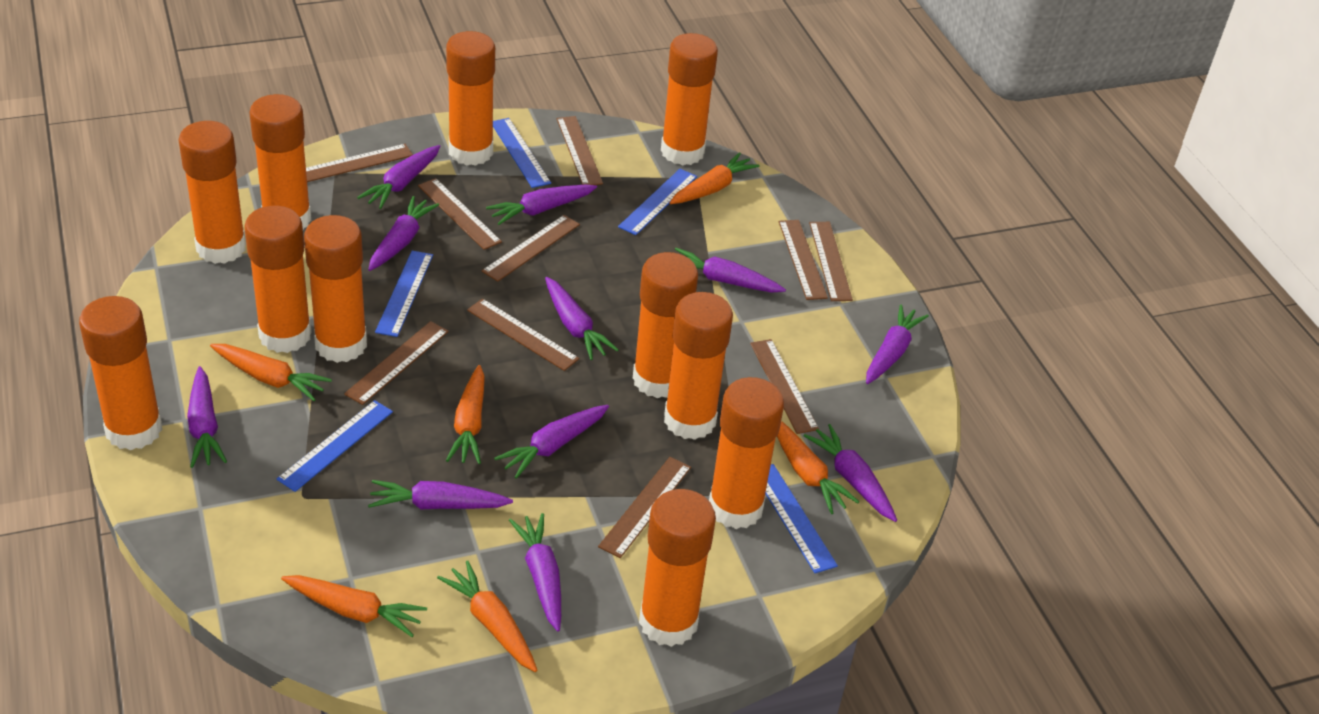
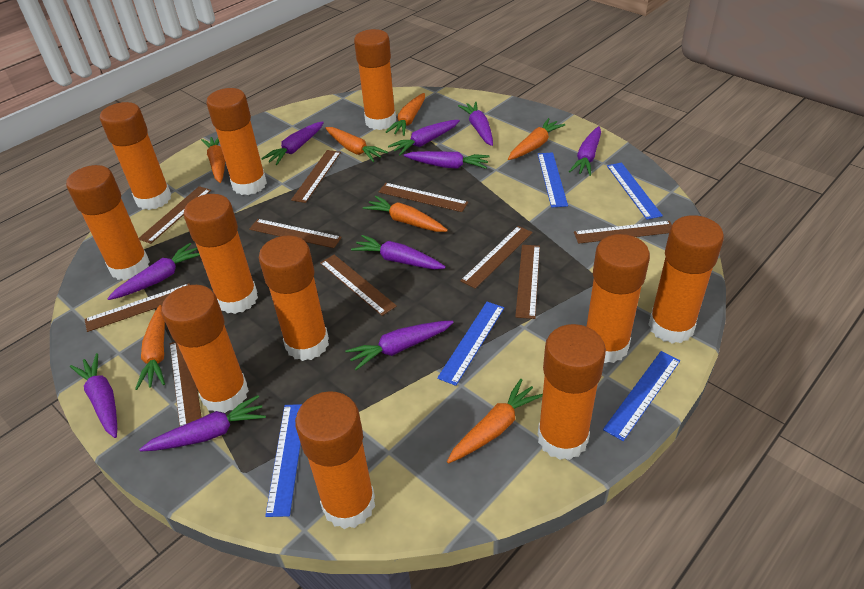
orange carrot: [210,344,332,401] [281,575,427,637] [437,561,537,672] [446,365,485,464] [670,152,759,204] [777,421,859,514] = 6 -> [135,305,165,390] [201,137,225,183] [325,127,388,162] [363,196,448,232] [386,93,425,136] [447,379,543,464] [508,118,565,160] = 7
purple carrot: [187,366,227,468] [357,145,440,209] [368,196,439,271] [368,480,513,510] [486,185,597,225] [494,405,609,479] [509,513,561,631] [545,277,619,360] [675,248,786,293] [804,424,897,522] [866,304,929,384] = 11 -> [70,353,117,438] [107,243,200,300] [139,395,266,452] [261,121,324,165] [345,321,454,370] [351,235,446,269] [388,120,460,155] [404,151,490,169] [458,102,493,146] [569,126,601,176] = 10

